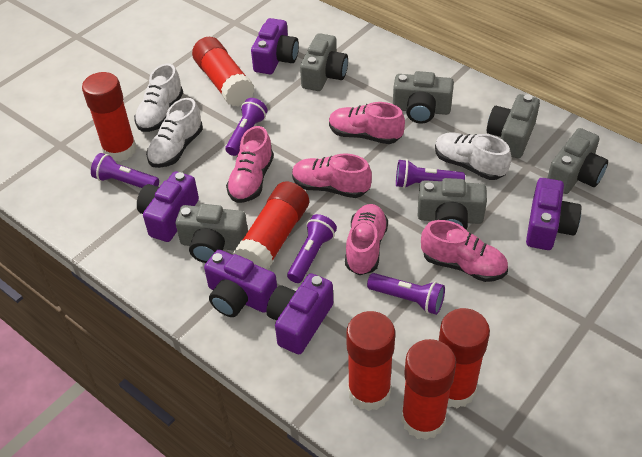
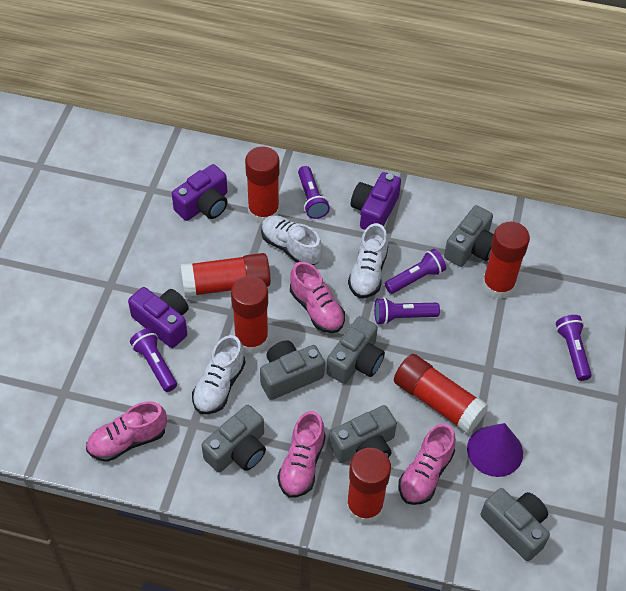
pink shoe: [226,126,274,203] [292,154,372,198] [329,102,405,144] [345,204,388,275] [421,220,508,282] = 5 -> [86,401,167,462] [277,411,326,498] [290,262,345,333] [399,423,456,505] = 4
purple camera: [137,171,199,242] [204,250,277,317] [251,18,299,74] [266,273,333,354] [526,178,582,250] = 5 -> [128,287,188,348] [172,164,228,221] [351,172,401,230] = 3
purple cone: none = 0 -> [467,423,523,477] = 1

